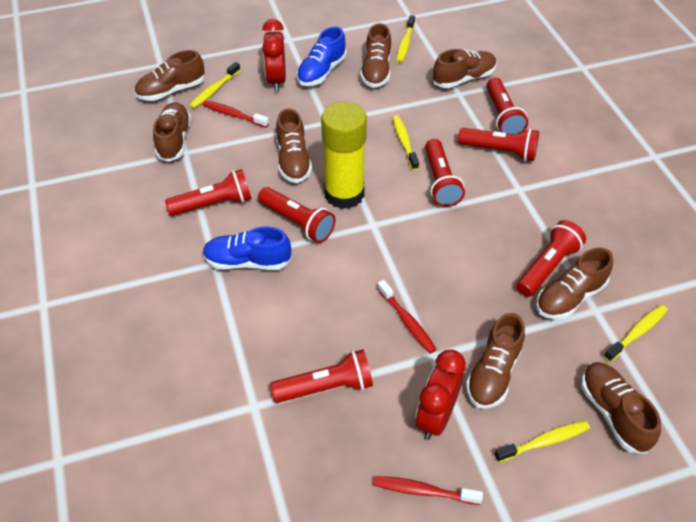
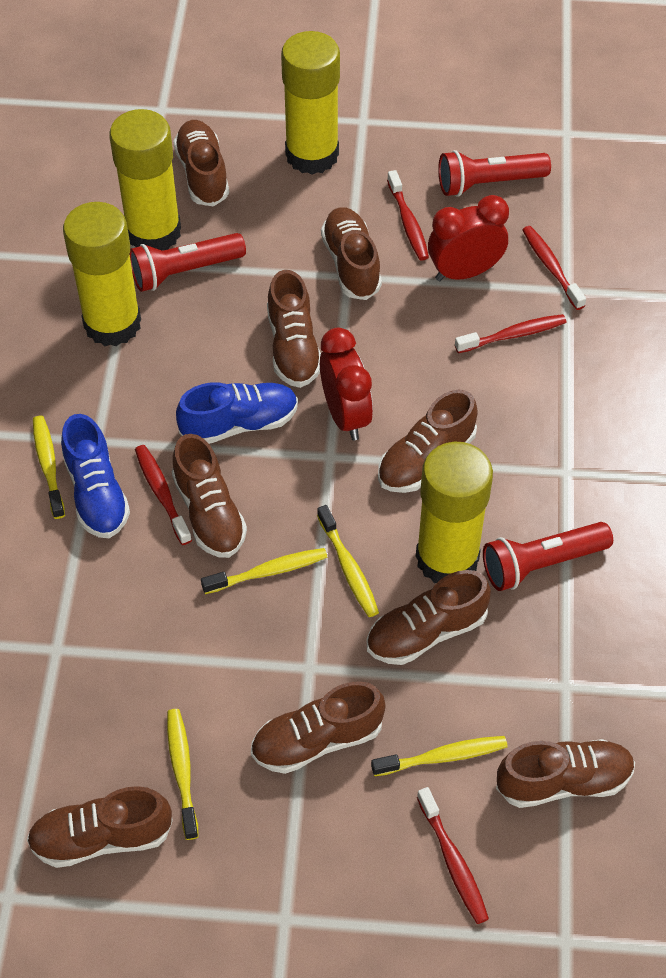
brown shoe: [134,50,205,101] [153,102,191,162] [276,108,312,183] [360,23,391,88] [433,49,497,88] [466,313,525,409] [536,247,613,320] [581,362,661,454] = 8 -> [27,786,173,868] [172,434,247,558] [173,120,229,206] [251,681,385,774] [267,270,321,388] [321,207,382,300] [367,570,491,665] [378,390,478,493] [496,739,635,808] = 9
red flashlight: [165,169,251,216] [258,187,335,243] [270,349,373,403] [425,139,465,207] [458,128,539,161] [486,77,528,135] [516,220,586,297] = 7 -> [130,233,246,292] [438,150,551,197] [483,522,613,591] = 3
red toothbrush: [202,100,269,128] [373,476,483,505] [377,280,437,353] = 3 -> [135,445,192,545] [387,170,429,261] [417,787,489,924] [455,314,566,353] [522,226,586,310] = 5
yellow glue stick: [321,102,367,209] = 1 -> [63,202,141,346] [109,109,181,250] [281,31,340,175] [416,441,493,583] = 4

